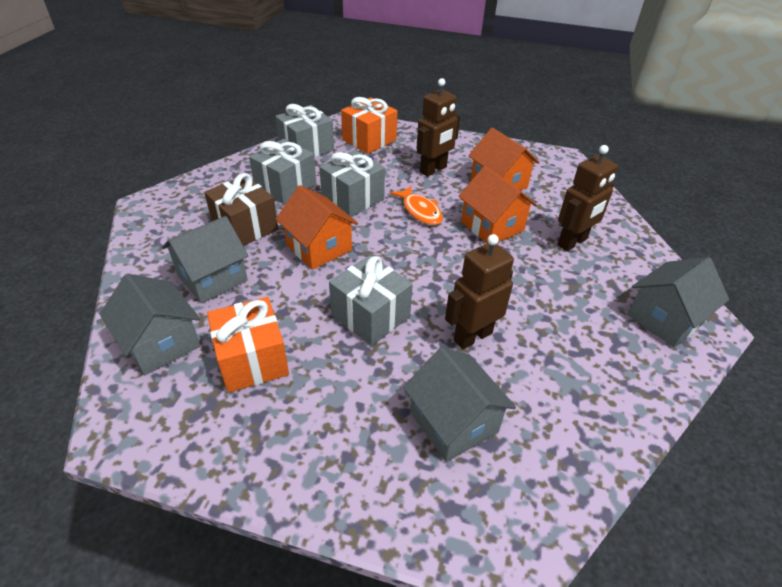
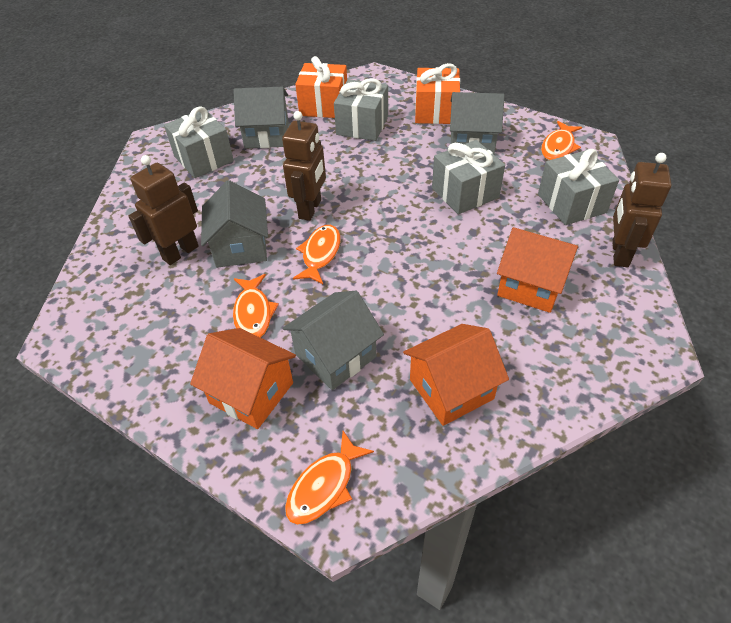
brown gift: [204,173,278,246] = 1 -> none = 0
orange fish: [390,186,443,225] = 1 -> [233,274,279,338] [285,431,374,525] [293,225,340,284] [541,121,582,160] = 4

